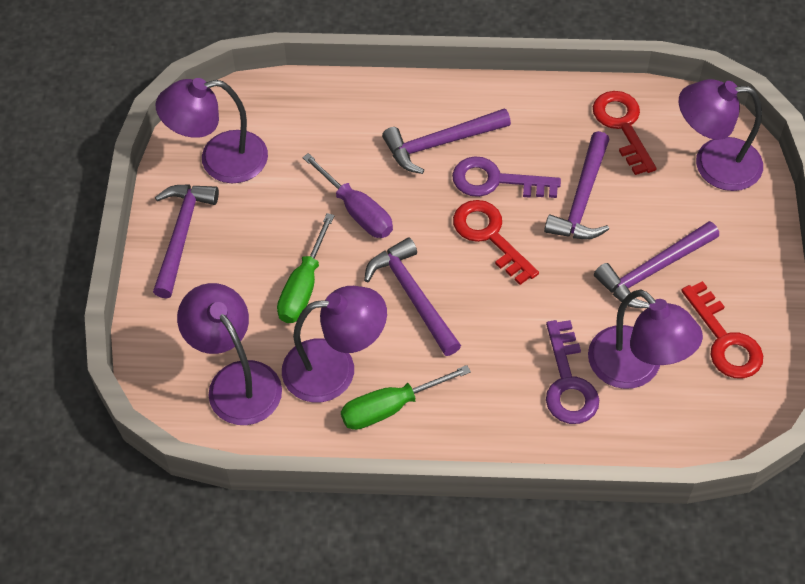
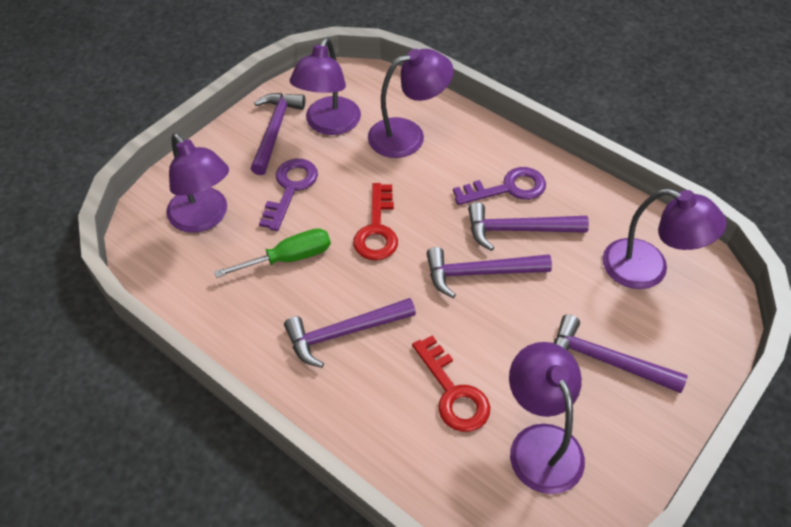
green screwdriver: [277,213,335,323] [341,365,471,430] = 2 -> [214,228,331,278] = 1
purple screwdriver: [302,153,393,238] = 1 -> none = 0
red key: [453,200,539,285] [593,91,657,175] [681,281,763,378] = 3 -> [353,183,398,261] [412,335,490,432] = 2

